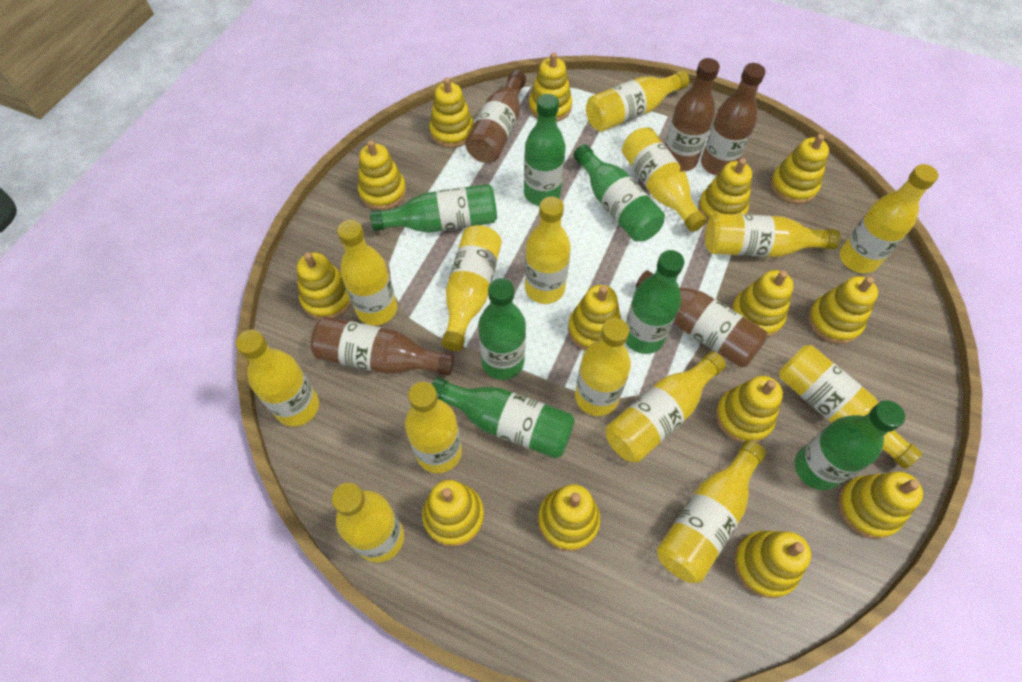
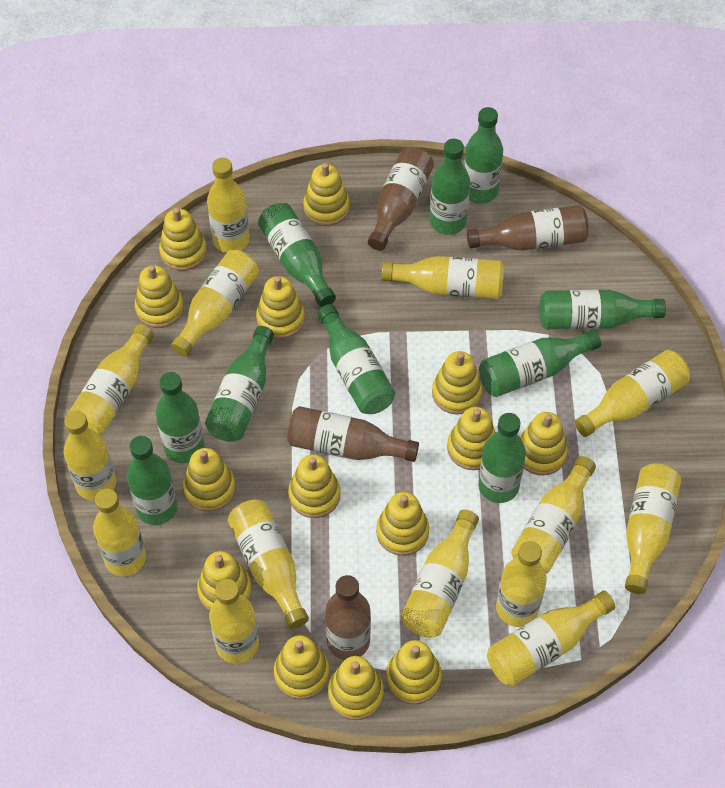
brown bottle: [311,316,455,376] [465,70,526,163] [636,270,768,368] [665,58,720,171] [701,63,765,176] = 5 -> [287,406,419,462] [325,575,371,660] [368,147,434,251] [467,205,589,251] = 4
green bottle: [370,184,497,233] [432,377,575,459] [478,278,526,380] [524,94,566,206] [573,144,665,242] [626,250,684,354] [795,401,905,490] = 7 -> [127,436,177,525] [156,372,204,463] [205,326,274,442] [258,203,336,307] [318,304,395,414] [430,139,470,235] [464,107,503,204] [478,413,526,503] [479,330,601,397] [540,290,666,330] = 10

